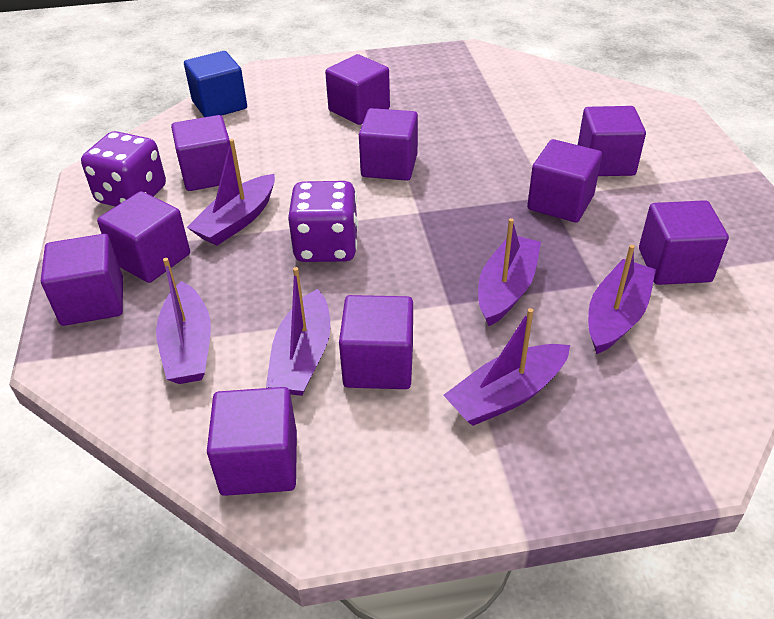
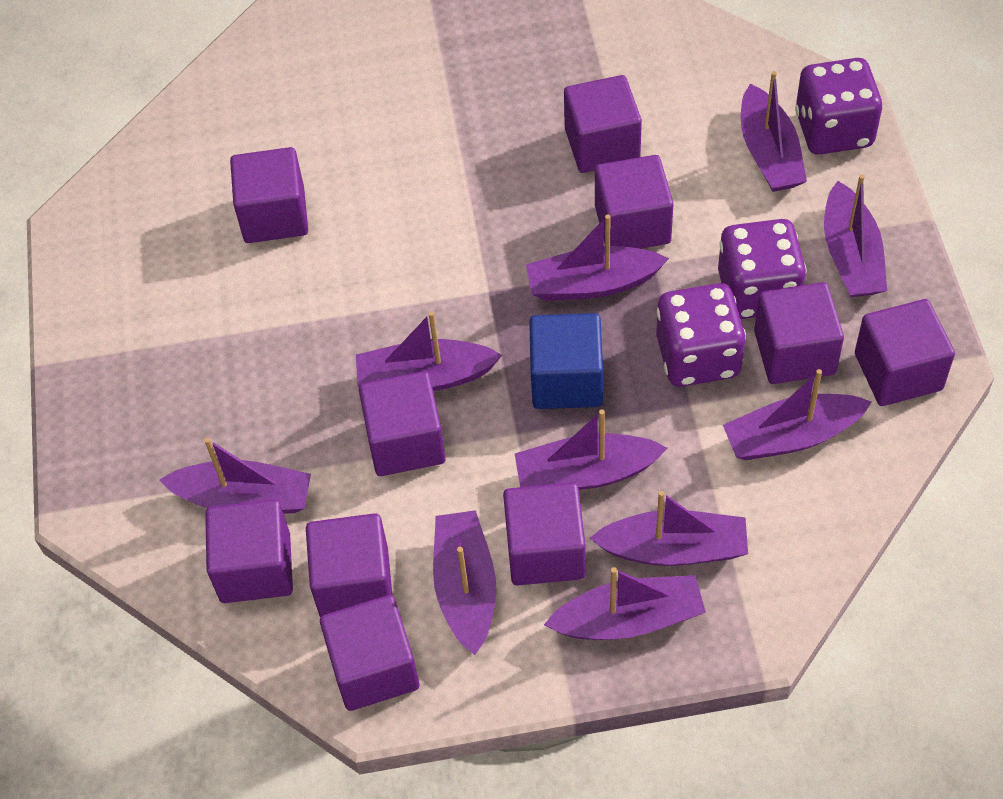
purple boat: [156,258,211,384] [187,139,275,246] [266,267,330,396] [443,308,570,426] [478,218,541,326] [588,245,656,354] = 6 -> [160,438,311,514] [356,311,502,391] [433,510,496,655] [515,409,667,490] [526,214,669,301] [544,567,706,640] [590,491,748,566] [723,369,871,460] [741,71,807,192] [824,175,887,297] = 10
purple dice: [81,131,166,207] [288,181,358,262] = 2 -> [656,283,746,387] [718,219,806,319] [795,58,883,155] = 3

